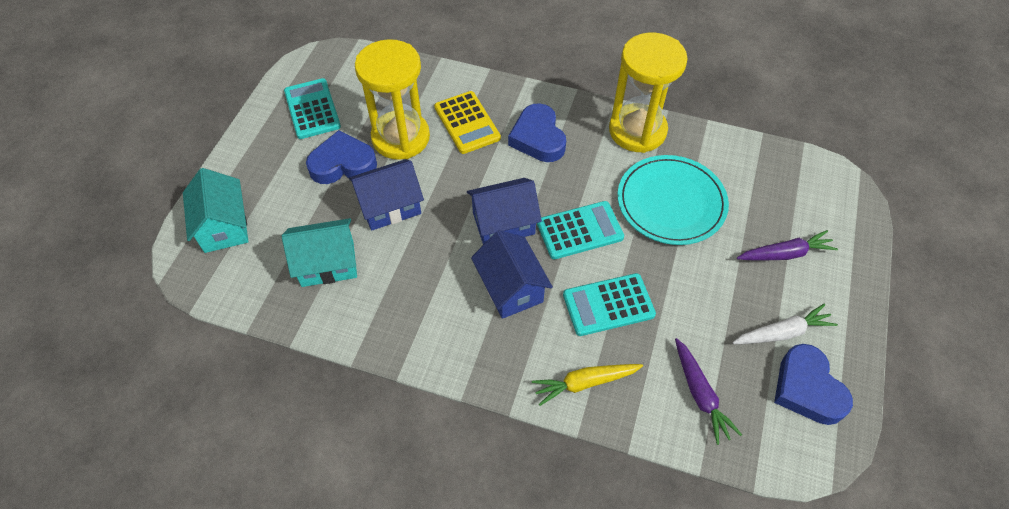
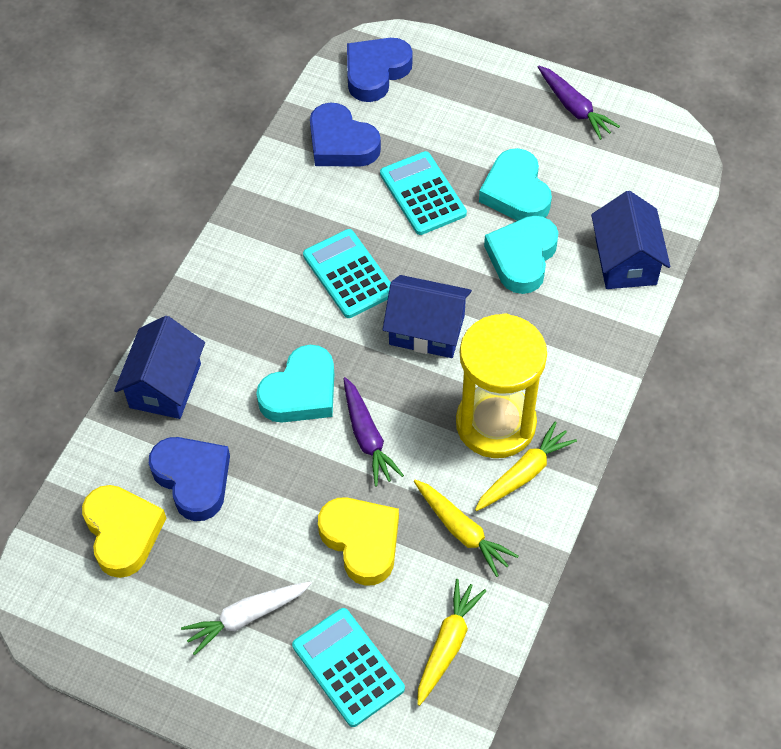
turquoise heart: none = 0 -> [256,345,334,423] [479,148,552,221] [484,216,558,294] = 3
turquoise house: [183,168,249,253] [282,218,357,287] = 2 -> none = 0
turquoise plate: [618,155,729,245] = 1 -> none = 0
yellow calculator: [434,91,501,154] = 1 -> none = 0
yellow carrot: [532,364,643,406] = 1 -> [414,480,518,577] [417,579,486,706] [475,422,577,511] = 3
yellow heart: none = 0 -> [82,485,167,578] [318,498,399,586] = 2
yellow hourglass: [355,39,430,160] [609,33,688,153] = 2 -> [456,313,547,458] = 1

